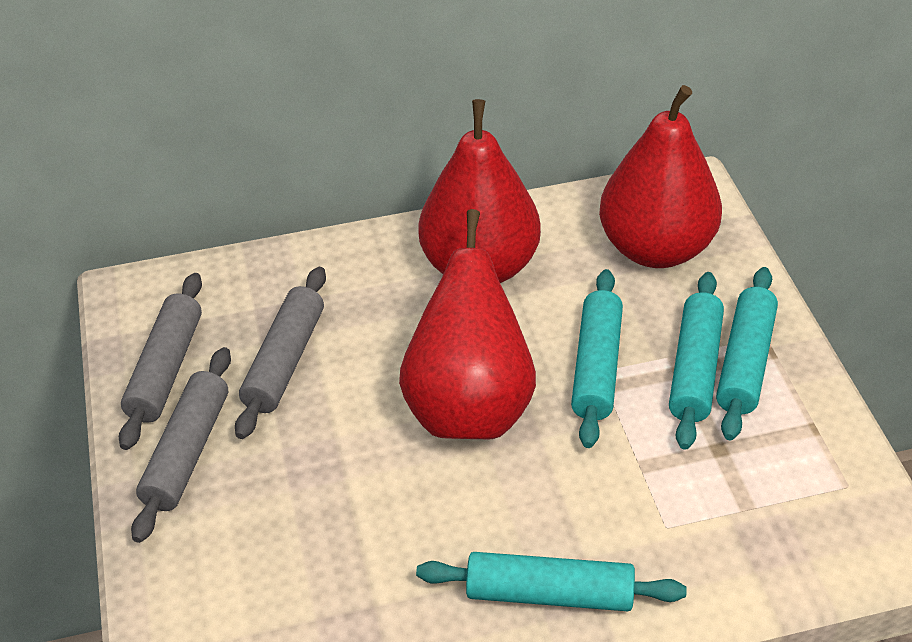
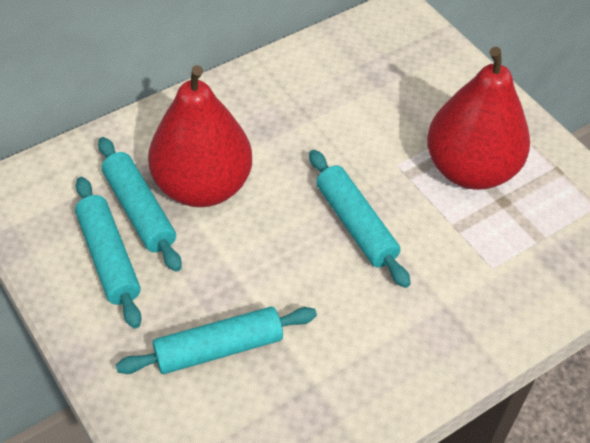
grey rolling pin: [119,273,202,450] [131,347,231,543] [235,267,326,439] = 3 -> none = 0
red pear: [399,209,536,439] [418,99,541,283] [599,85,722,268] = 3 -> [148,65,252,207] [427,47,530,190] = 2

